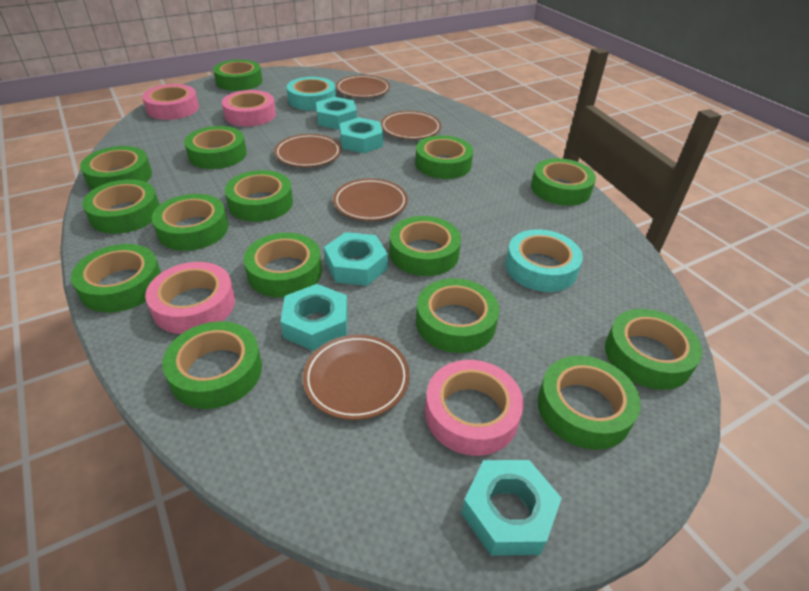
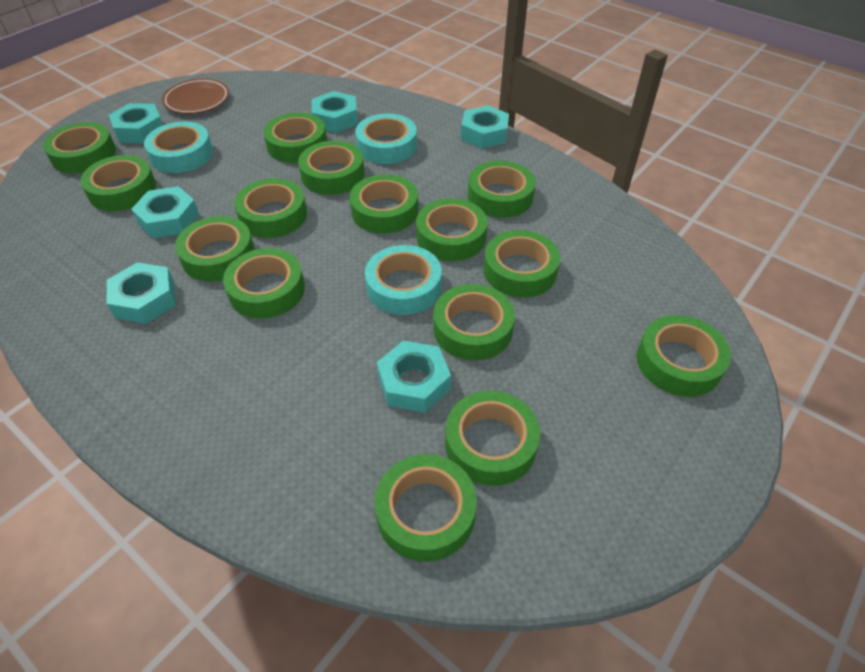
brown plate: [274,134,341,167] [303,335,410,420] [333,179,408,221] [336,75,390,98] [381,111,441,139] = 5 -> [162,78,229,114] = 1
pink tape: [142,84,199,120] [145,262,235,334] [222,90,276,126] [425,360,524,456] = 4 -> none = 0
turquoise nut: [280,284,348,351] [316,97,357,130] [324,232,388,286] [340,117,383,153] [461,460,562,556] = 5 -> [106,262,176,324] [109,103,163,143] [131,186,199,238] [312,91,358,133] [377,341,451,413] [461,105,509,149] = 6
turquoise tape: [287,77,336,111] [505,229,583,292] = 2 -> [144,122,213,173] [355,114,417,164] [365,245,442,315] = 3

